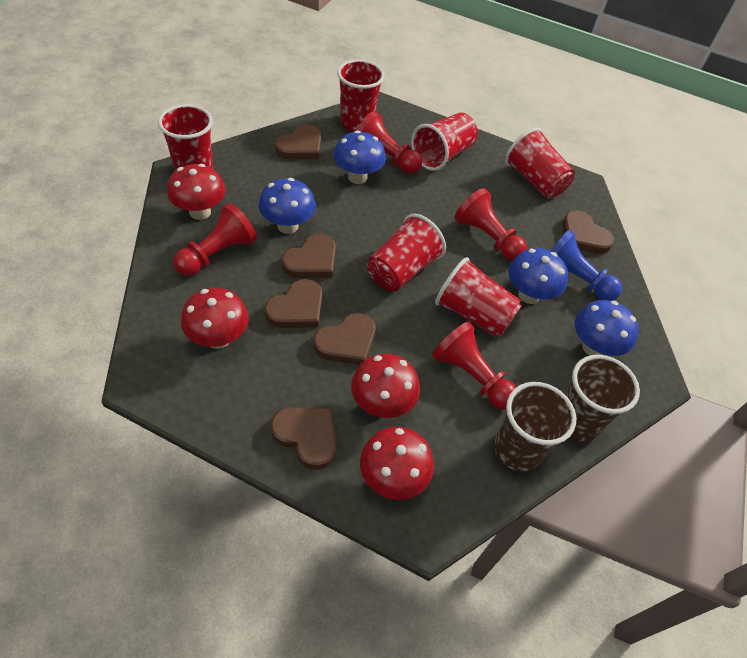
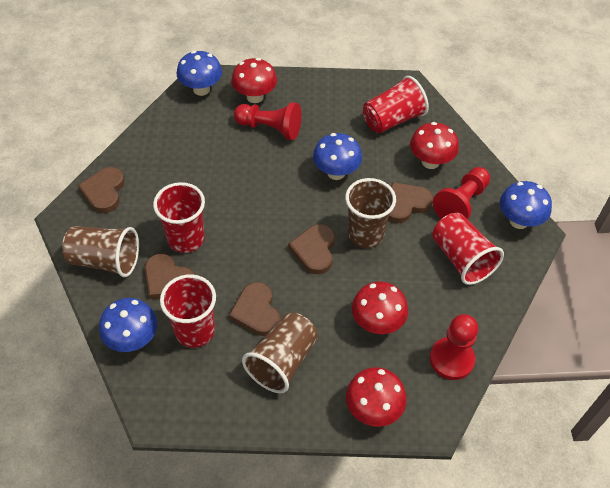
blue pawn: [550,230,622,301] = 1 -> none = 0
brown cup: [494,382,576,472] [565,355,640,442] = 2 -> [62,226,139,277] [242,313,318,393] [345,178,396,248] = 3
brown heart: [264,279,322,328] [270,407,336,470] [275,124,321,159] [282,234,336,278] [313,313,375,365] [562,210,614,254] = 6 -> [78,167,125,213] [145,254,195,299] [229,282,280,336] [288,224,335,274] [388,182,433,223] = 5
red cup: [158,104,213,172] [337,59,385,132] [367,214,446,292] [411,113,478,171] [435,257,522,337] [505,128,575,198] = 6 -> [153,182,205,253] [160,274,216,348] [363,76,429,133] [432,213,504,285] = 4
red pawn: [173,203,257,276] [356,111,422,174] [432,322,516,410] [455,188,527,261] = 4 -> [234,102,301,140] [430,314,478,380] [433,167,490,220] = 3

